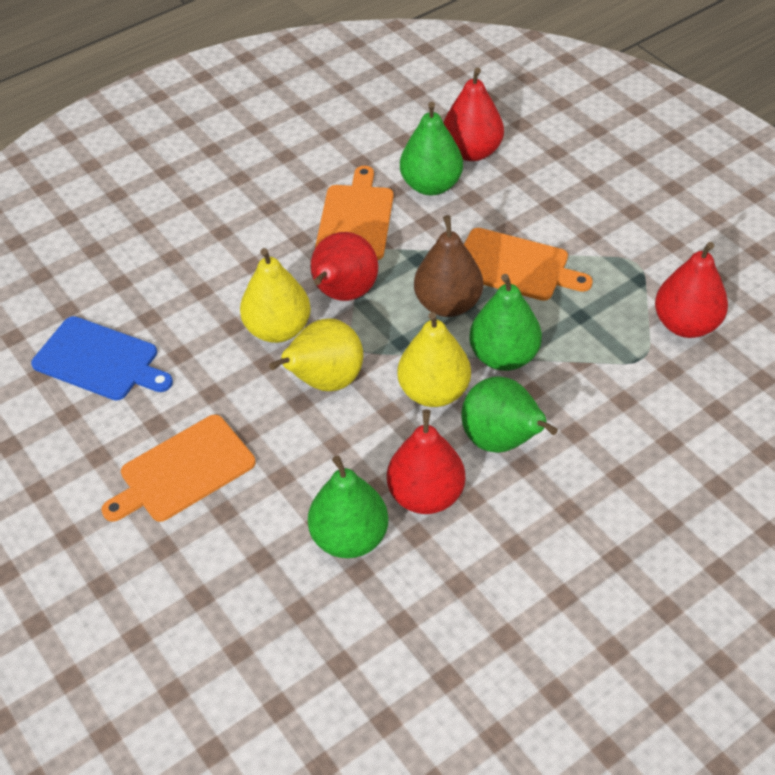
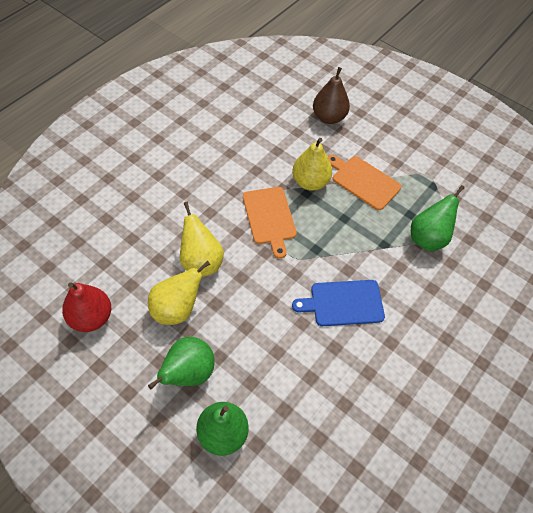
green pear: [308,455,388,558] [400,102,463,195] [461,376,558,453] [469,274,542,371] = 4 -> [148,337,215,389] [196,402,249,456] [411,185,465,251] = 3
orange cutting board: [101,415,256,522] [315,166,394,260] [464,228,593,301] = 3 -> [243,187,297,259] [328,155,401,210] = 2
red pear: [311,232,378,301] [387,409,465,514] [443,67,504,161] [655,242,728,338] = 4 -> [62,282,111,332] = 1

